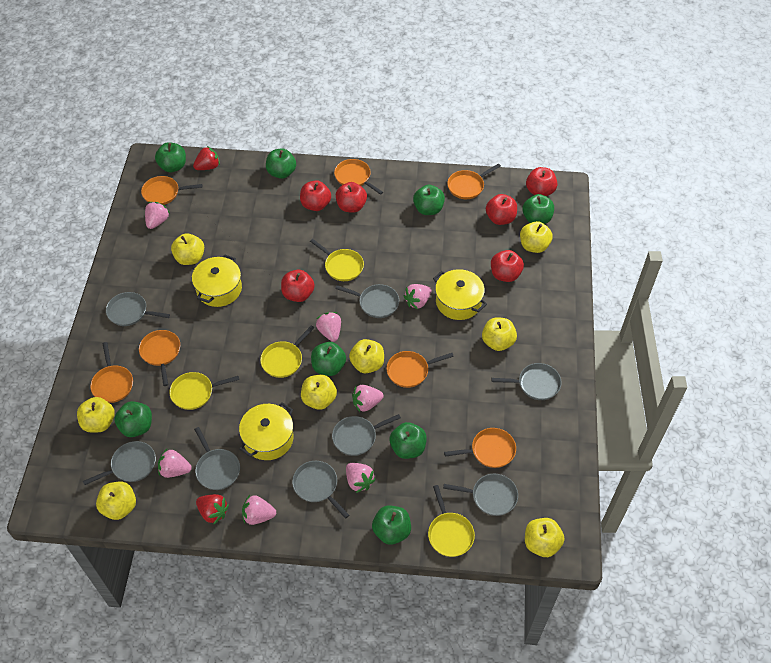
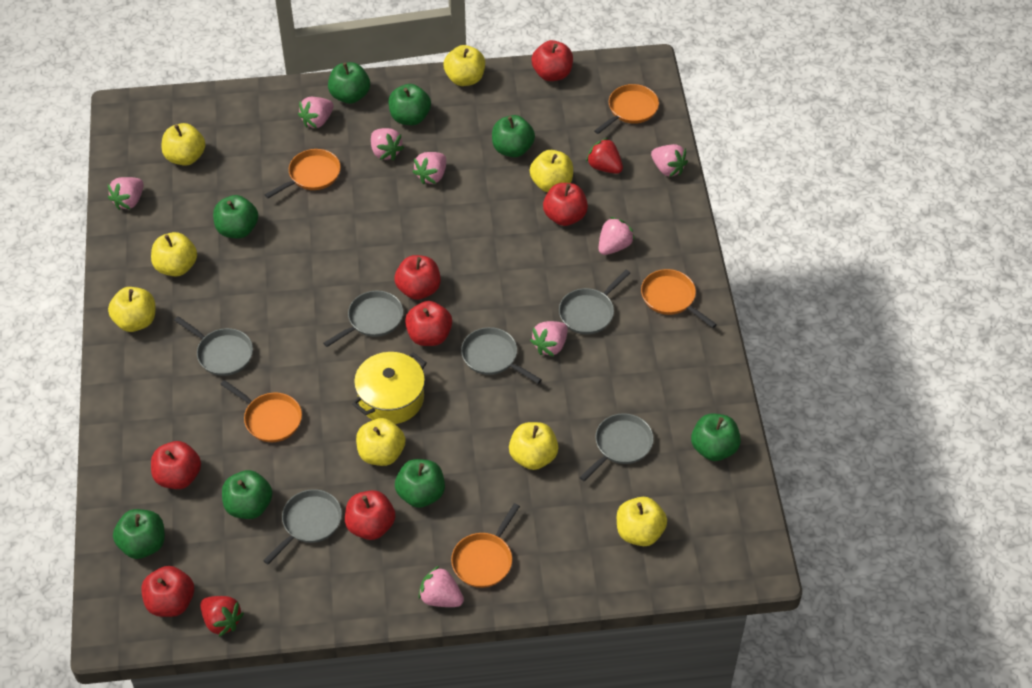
grey pan: [83,441,156,485] [106,292,170,326] [194,427,240,490] [292,461,349,519] [332,414,401,456] [335,284,399,318] [443,474,518,516] [492,363,561,400] = 8 -> [174,316,253,376] [263,489,342,564] [323,291,403,347] [461,327,542,384] [559,270,630,334] [579,413,654,481] = 6
orange pan: [90,342,133,403] [139,330,180,386] [141,176,203,205] [334,159,383,195] [386,351,454,388] [444,428,516,468] [447,163,501,199] = 7 -> [220,380,302,442] [265,149,341,198] [451,503,520,588] [594,84,659,134] [641,269,717,328] = 5
pink strawberry: [145,202,170,229] [158,449,192,478] [242,495,276,525] [316,312,341,342] [346,463,376,493] [352,385,384,412] [403,284,432,309] = 7 -> [108,177,144,210] [298,97,334,128] [371,128,404,160] [412,152,446,184] [418,566,464,607] [530,321,568,356] [599,217,635,255] [651,144,688,177] = 8
red apple: [281,270,315,302] [300,180,331,211] [336,182,367,213] [486,194,517,225] [491,250,524,282] [526,167,557,196] = 6 -> [141,566,194,617] [151,441,201,489] [345,490,395,540] [395,255,441,300] [405,301,452,346] [531,40,573,81] [543,183,588,226] = 7
yellow pan: [169,372,239,410] [260,325,314,378] [310,239,364,281] [428,485,475,557] = 4 -> none = 0
yellow pot: [192,254,242,307] [239,402,294,460] [433,269,487,320] = 3 -> [352,352,427,424] = 1

